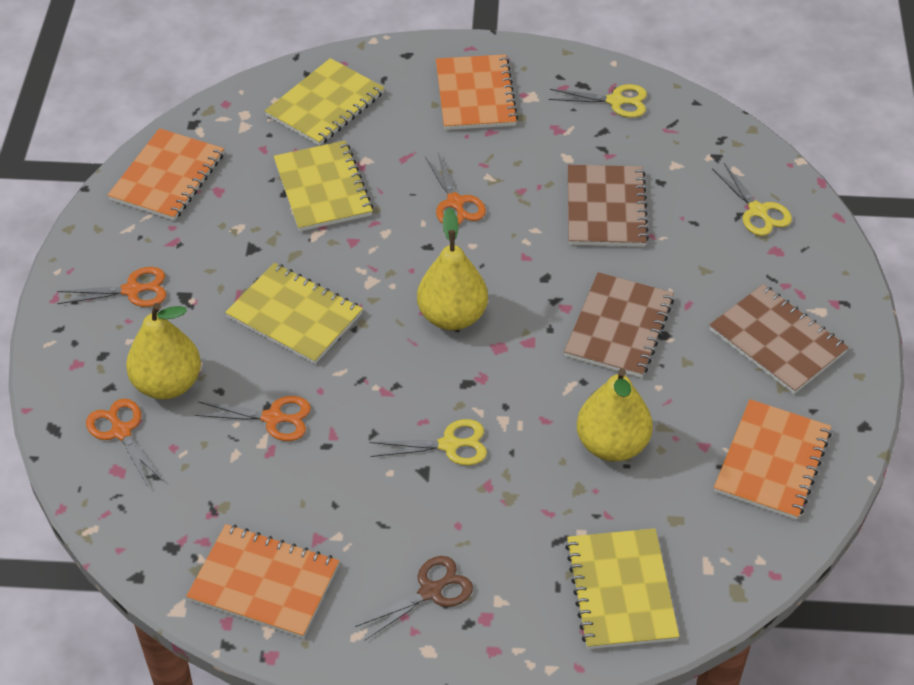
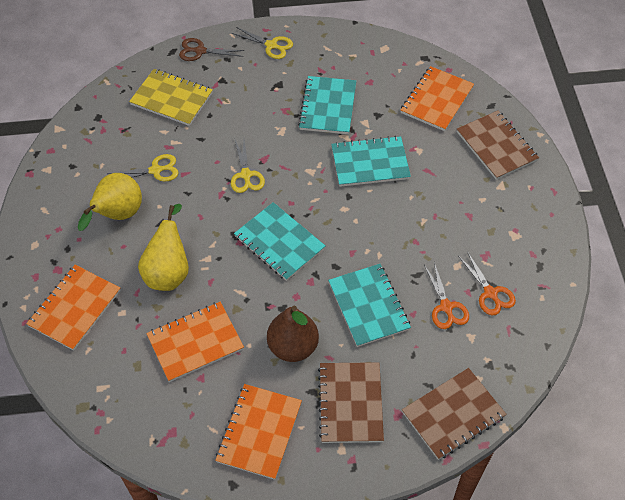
brown pear: none = 0 -> [267,306,319,362] = 1
orange scissors: [57,267,166,307] [86,399,164,487] [194,396,311,441] [425,153,486,225] = 4 -> [424,262,469,329] [458,251,516,315] = 2
turquoise notebook: none = 0 -> [234,202,326,281] [298,76,356,134] [328,264,411,347] [331,136,411,187] = 4
yellow notebook: [225,263,363,364] [265,58,384,146] [274,141,373,232] [565,528,679,649] = 4 -> [129,69,213,126] = 1
yellow pear: [126,303,201,399] [417,208,488,330] [577,368,653,462] = 3 -> [78,173,142,231] [138,204,189,291] = 2

